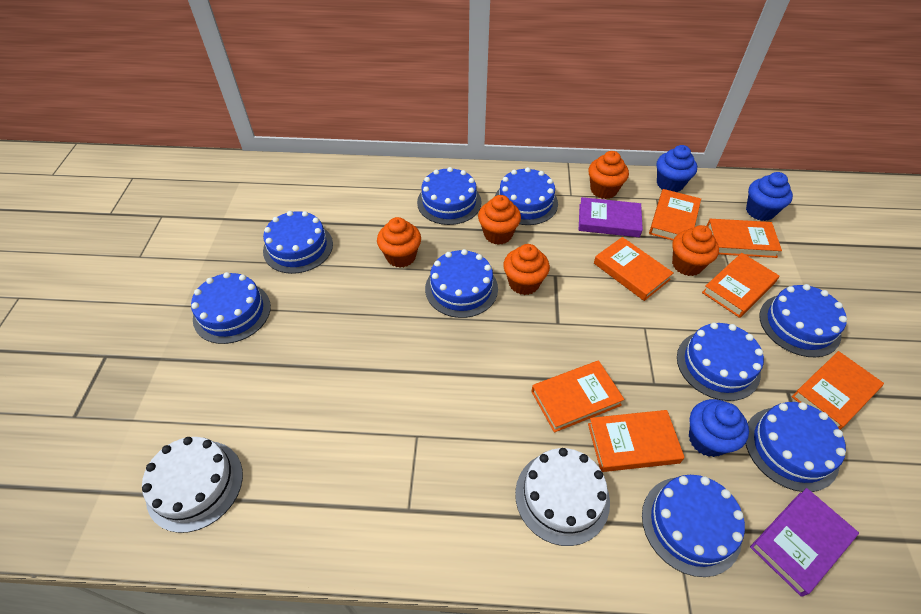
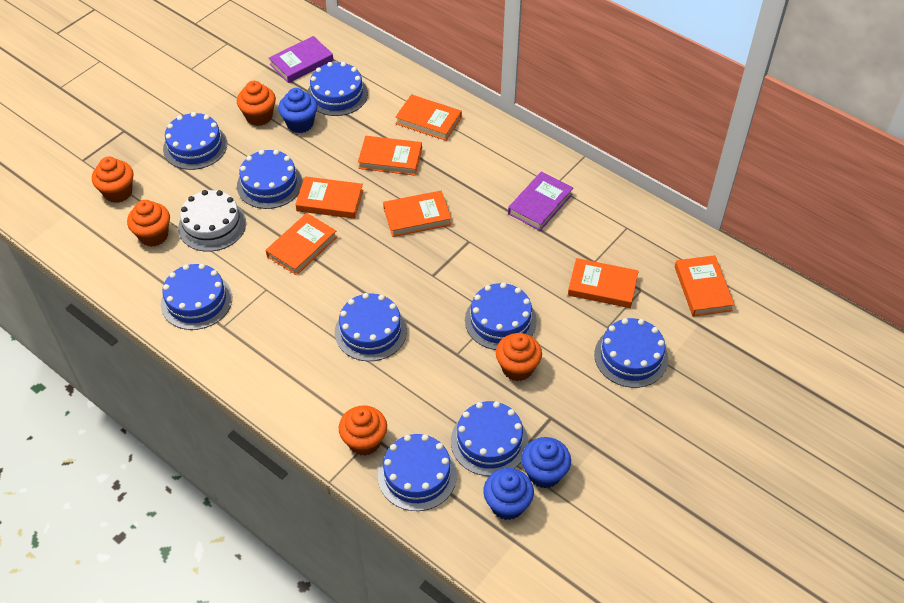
white cake: [142,437,243,533] [515,448,610,546] = 2 -> [178,190,246,252] = 1

